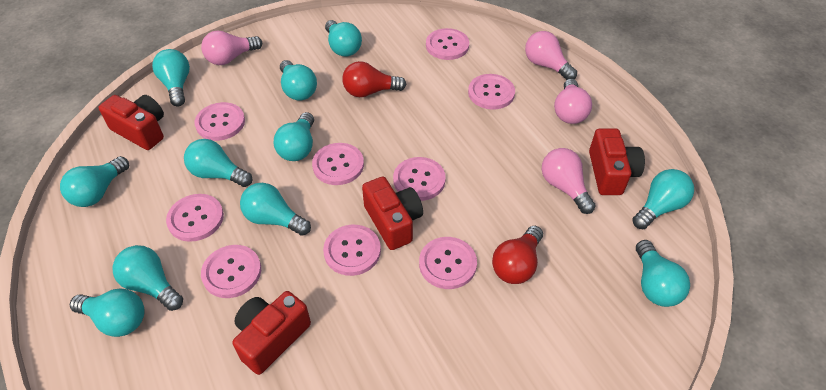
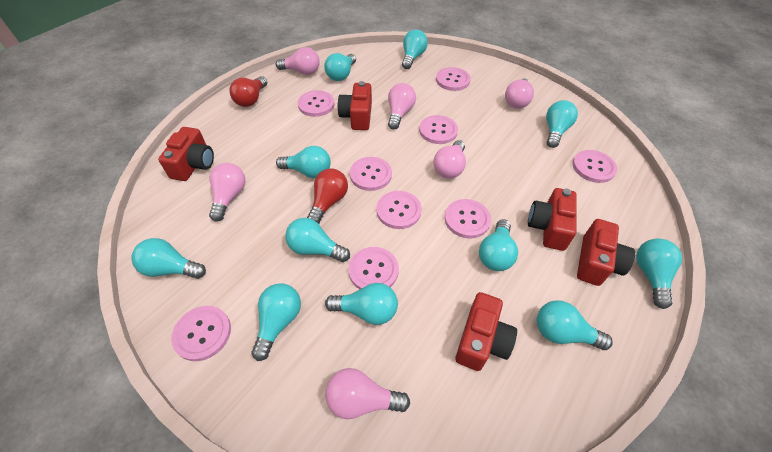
pink light bulb: [201,31,262,65] [525,31,577,80] [542,148,596,214] [554,79,592,124] = 4 -> [209,163,245,222] [276,47,320,75] [325,368,410,419] [388,83,416,130] [433,140,466,178] [505,78,534,109] = 6
red camera: [99,95,164,150] [232,291,311,375] [362,177,423,250] [589,128,645,195] = 4 -> [158,127,214,181] [338,81,372,130] [455,292,517,371] [528,188,577,251] [577,219,635,286] = 5

